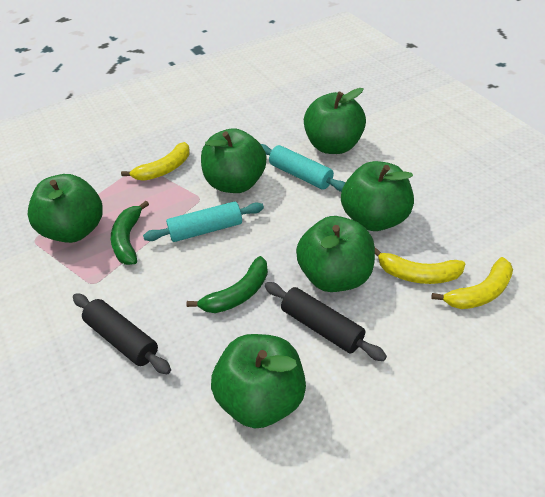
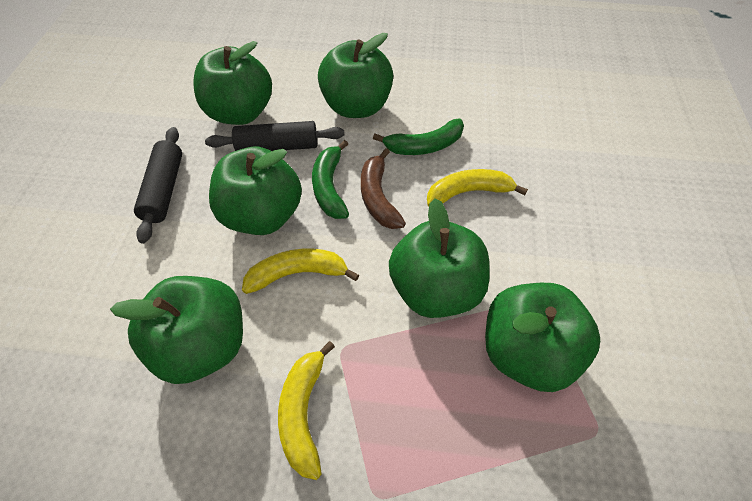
brown banana: none = 0 -> [361,148,406,229] = 1
turquoise rolling pin: [143,201,264,242] [261,144,345,192] = 2 -> none = 0

